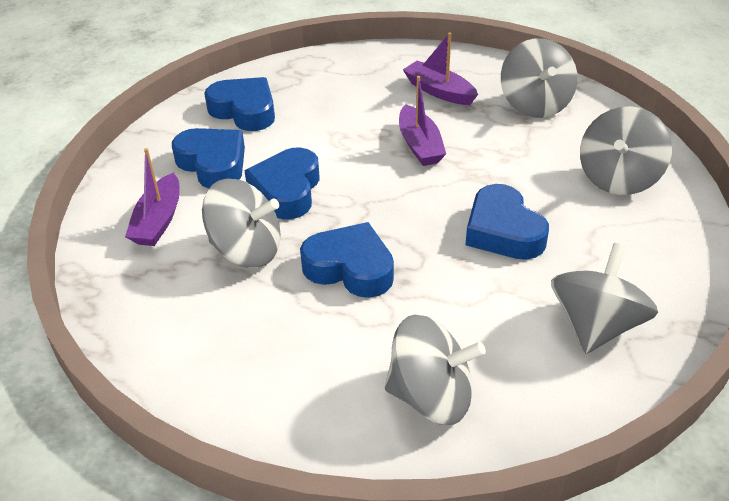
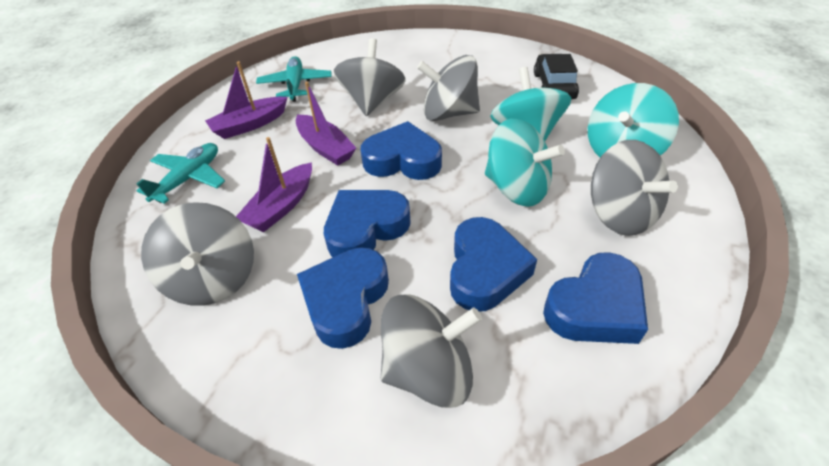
black car: none = 0 -> [534,54,579,99] = 1
turquoise plane: none = 0 -> [136,143,225,204] [256,56,332,102] = 2
turquoise spinning top: none = 0 -> [485,119,565,207] [490,67,571,141] [588,83,679,157] = 3

